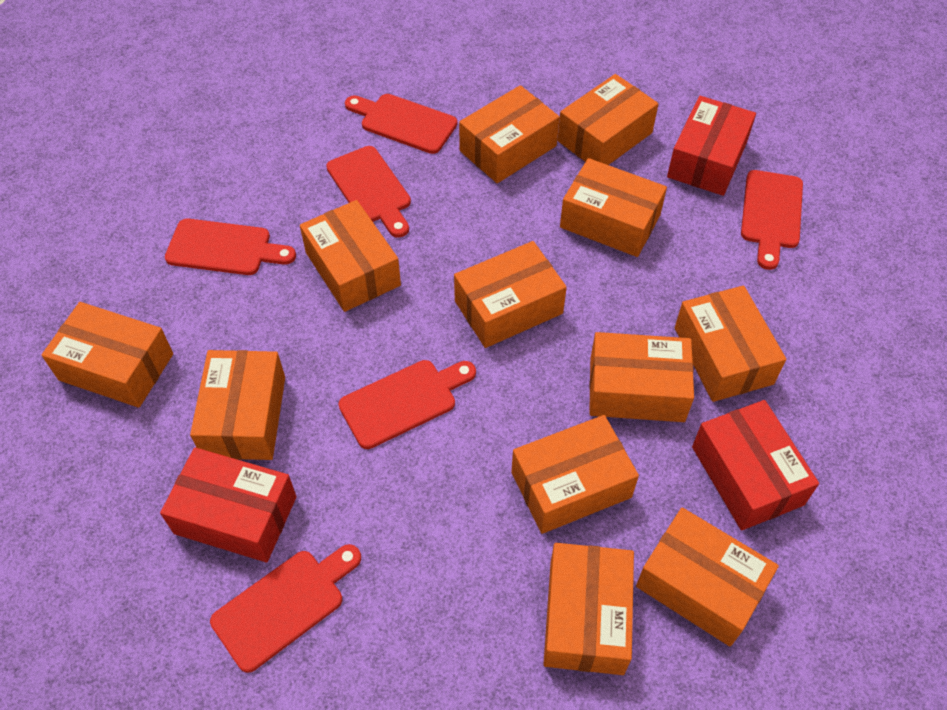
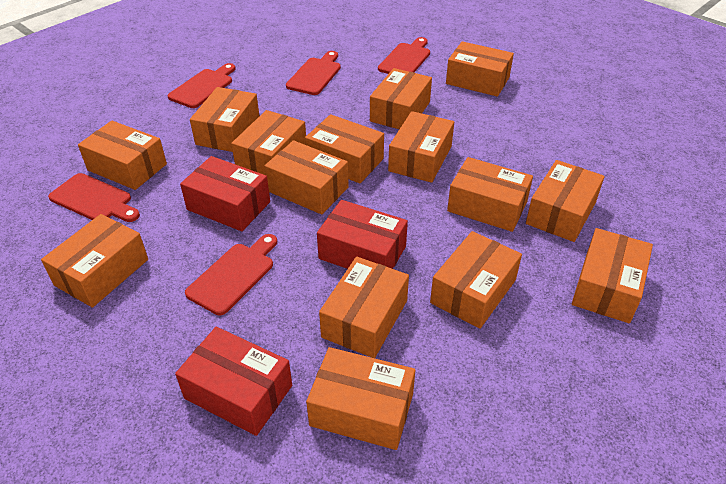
orange box: [42,302,173,408] [190,350,285,460] [300,200,401,312] [454,241,567,348] [459,85,560,183] [511,415,639,534] [544,543,634,675] [557,74,658,165] [560,158,667,257] [589,332,694,422] [636,508,779,646] [675,286,786,402] = 12 -> [41,214,148,308] [78,121,167,190] [190,87,259,152] [231,110,306,175] [264,140,349,215] [305,114,384,183] [306,347,415,450] [319,257,409,358] [370,68,432,129] [388,111,454,183] [430,231,522,329] [446,41,514,97] [447,157,533,232] [526,160,605,242] [572,228,653,323] = 15
red cutting board: [165,219,296,275] [210,544,361,673] [326,146,411,238] [338,360,476,449] [345,94,457,154] [741,170,803,270] = 6 -> [48,173,140,222] [168,63,236,108] [185,234,277,315] [286,51,341,95] [378,37,430,74] = 5

